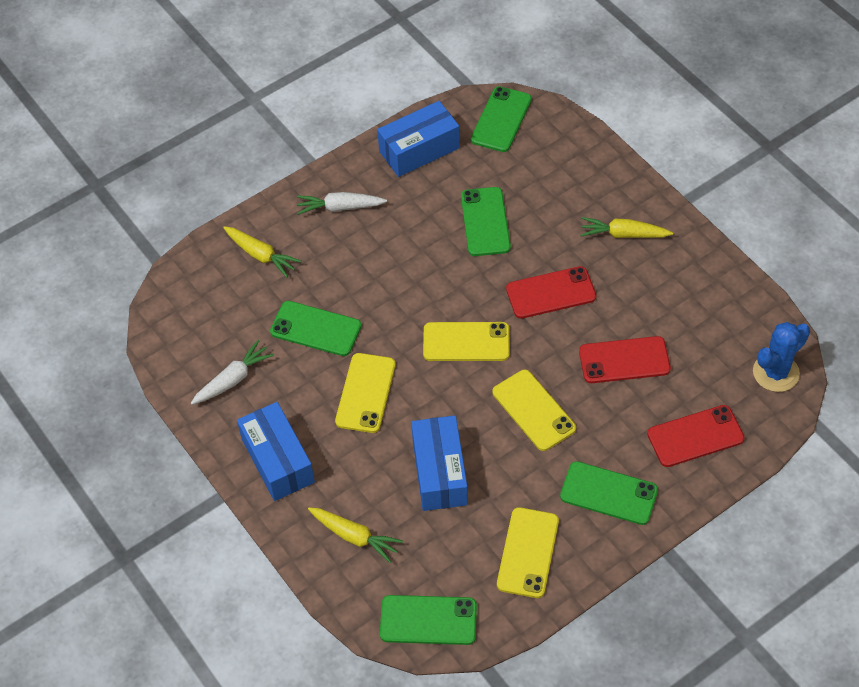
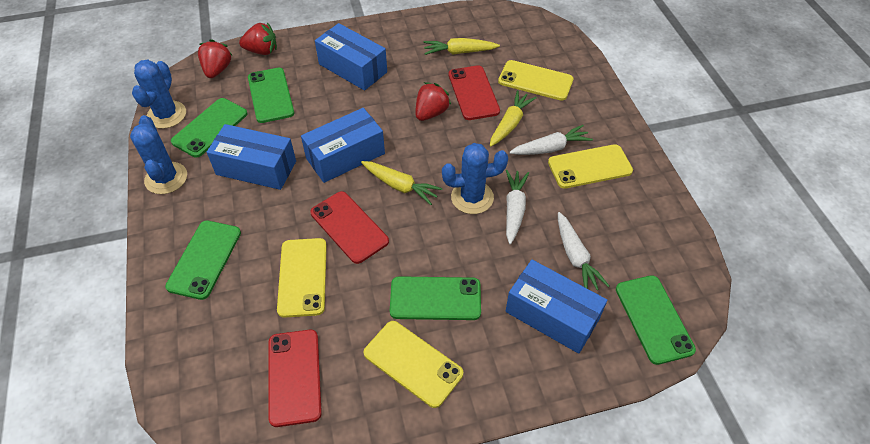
blue box: [237,402,315,501] [377,101,460,177] [411,416,468,511] = 3 -> [207,124,296,190] [301,108,385,183] [315,23,387,91] [506,260,607,354] = 4
blue cactus: [753,322,810,392] = 1 -> [130,115,187,194] [132,59,186,129] [442,143,508,214] = 3
red strawberry: none = 0 -> [198,39,233,78] [239,22,277,55] [416,82,451,121] = 3
white carrot: [191,340,274,405] [297,192,387,215] = 2 -> [506,170,529,244] [509,125,593,155] [558,212,609,290] = 3

